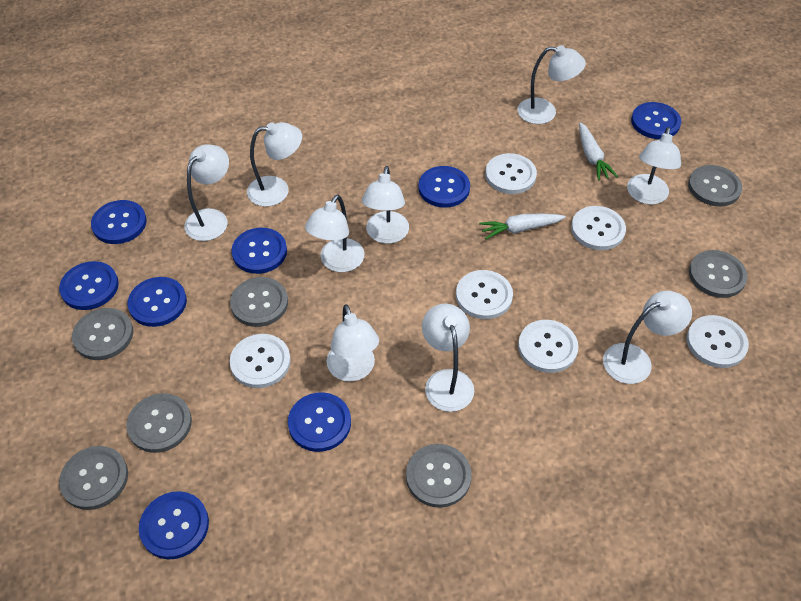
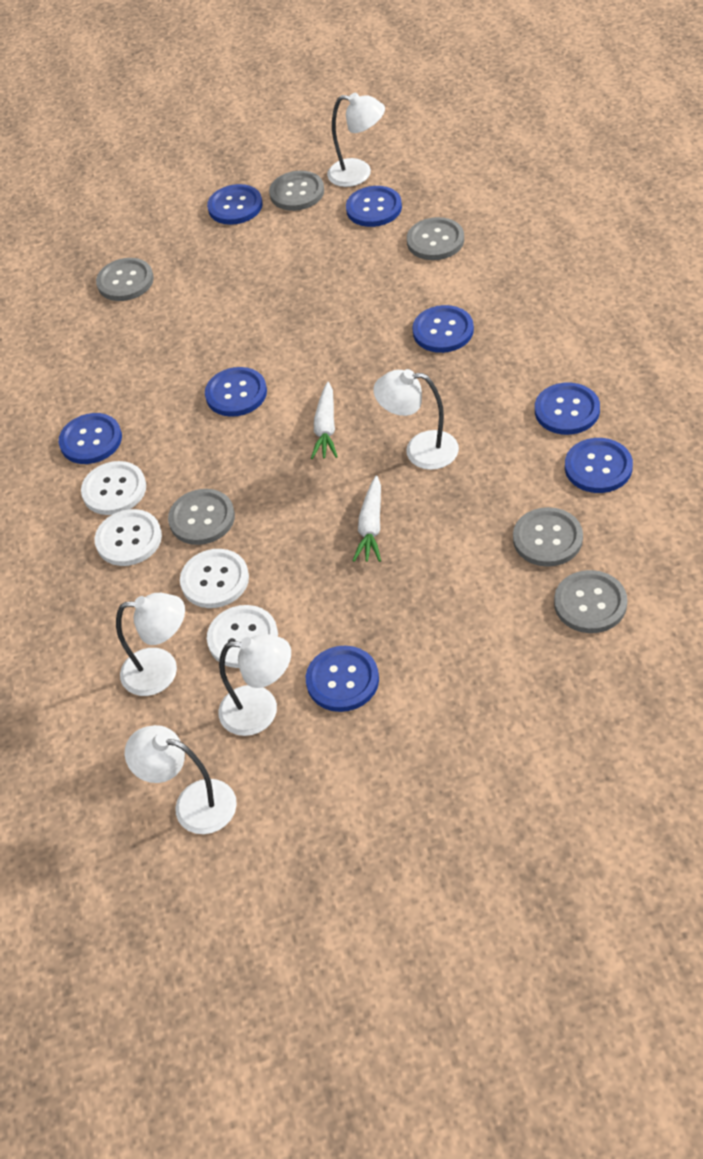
grey button: [59,446,128,510] [72,308,133,360] [126,393,192,453] [230,277,288,327] [406,444,472,508] [688,165,742,207] [689,250,748,298] = 7 -> [96,258,154,301] [168,489,235,545] [269,171,324,211] [407,217,464,260] [513,507,583,567] [554,570,627,633] = 6
white button: [230,334,291,388] [456,270,513,319] [485,153,537,194] [518,320,579,373] [571,206,626,250] [687,315,749,368] = 6 -> [81,461,146,515] [95,509,162,566] [180,549,249,608] [207,605,278,668] = 4
white lamp: [184,144,229,241] [247,122,302,207] [305,195,364,272] [326,304,379,382] [362,166,409,244] [422,304,474,412] [518,45,586,124] [603,291,692,384] [627,127,681,205] = 9 -> [116,593,185,696] [125,725,237,834] [218,634,291,736] [327,93,385,187] [373,369,459,470] = 5

